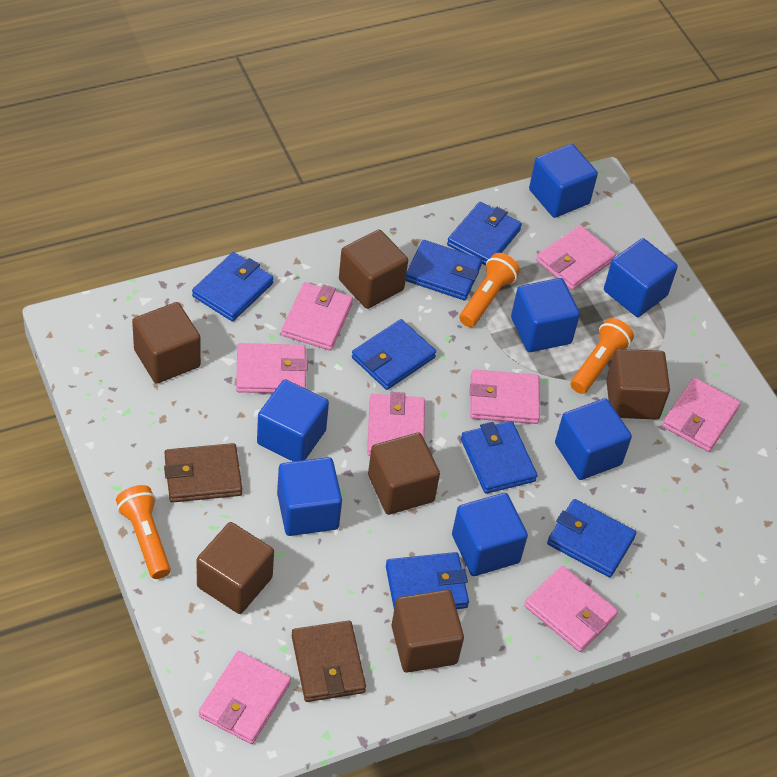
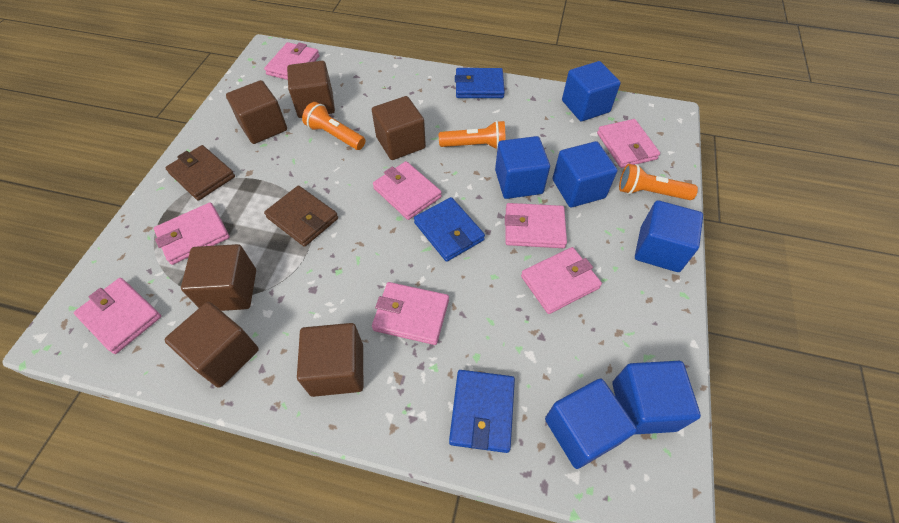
blue cube: [257,379,329,462] [277,457,342,536] [452,493,528,576] [511,278,580,352] [529,144,598,218] [555,398,632,480] [604,238,678,317] = 7 -> [495,136,550,199] [545,378,637,469] [553,141,617,208] [562,61,621,121] [612,361,701,435] [635,200,703,272] = 6
blue wallet: [192,252,273,321] [352,319,436,390] [386,552,469,609] [406,240,482,300] [447,202,522,265] [461,421,537,494] [547,499,636,577] = 7 -> [414,197,485,262] [449,370,515,453] [455,68,505,98] = 3

